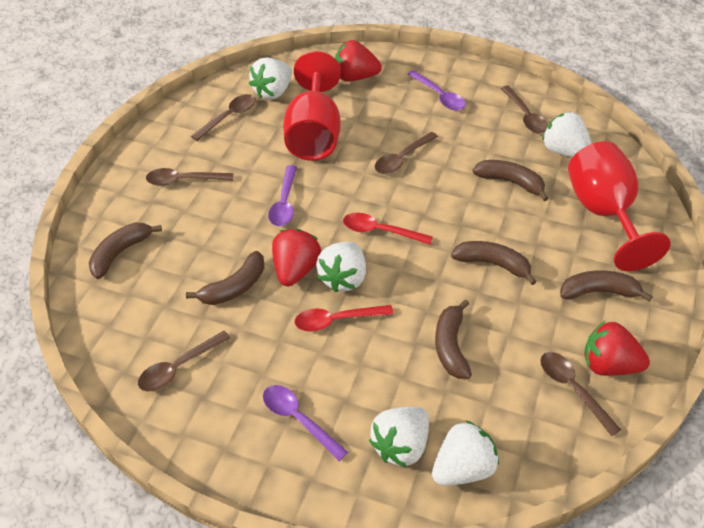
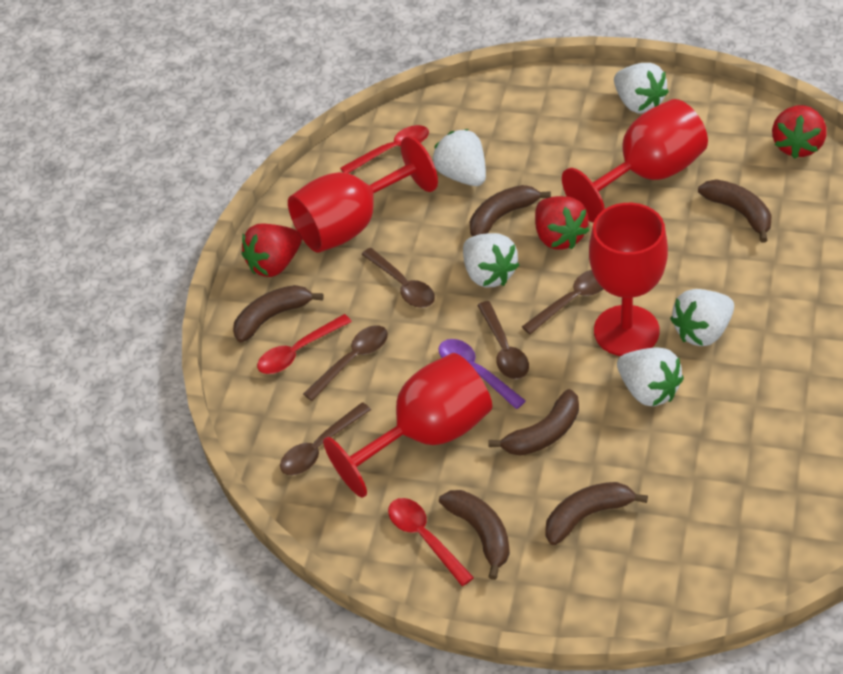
brown spoon: [138,331,231,392] [146,168,234,186] [191,94,256,141] [375,132,438,174] [501,86,548,134] [540,352,621,436] = 6 -> [280,402,371,475] [303,325,388,401] [361,248,435,308] [477,301,529,379] [522,270,603,334] = 5
purple spoon: [263,385,348,461] [268,165,297,226] [408,70,466,111] = 3 -> [438,339,526,409] = 1
red goblet: [283,51,341,161] [568,141,671,271] = 2 -> [288,136,438,253] [323,353,492,498] [562,99,708,223] [589,203,668,356] = 4
red spoon: [295,305,393,332] [343,213,433,245] = 2 -> [257,314,352,374] [340,125,429,173] [388,498,474,586] = 3

